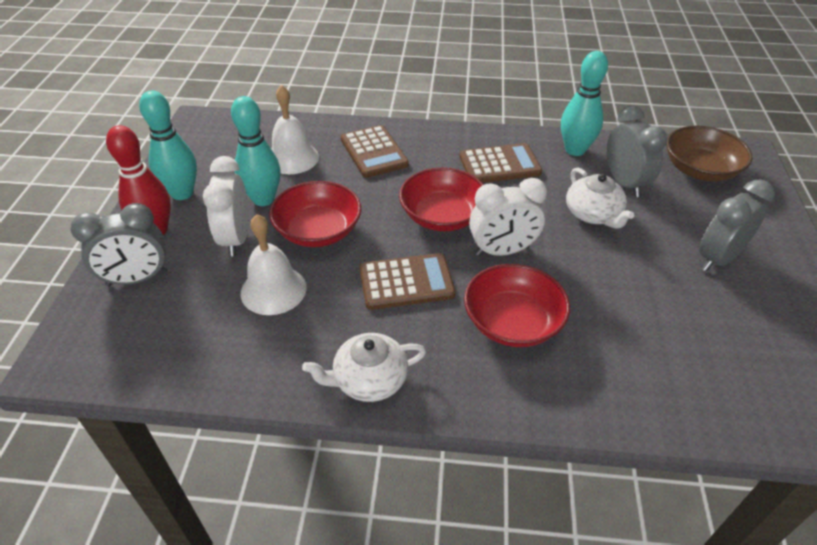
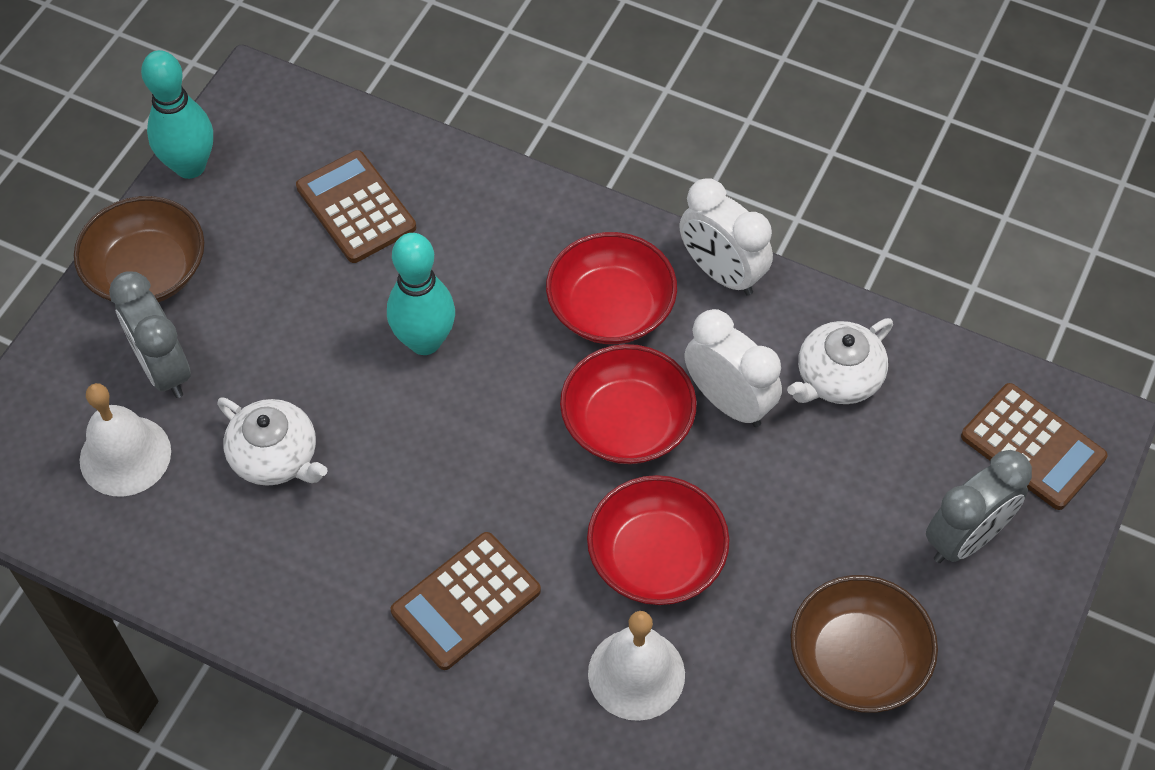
brown bowl: [666,126,753,181] = 1 -> [74,196,205,302] [790,575,938,713] = 2
grey clock: [70,203,167,286] [607,106,667,197] [699,179,775,272] = 3 -> [109,271,191,398] [926,450,1032,563] = 2
red bowling pin: [106,125,171,235] = 1 -> none = 0
turquoise bowling pin: [139,90,197,200] [231,96,281,206] [561,51,608,156] = 3 -> [141,50,213,179] [387,233,455,355] = 2

